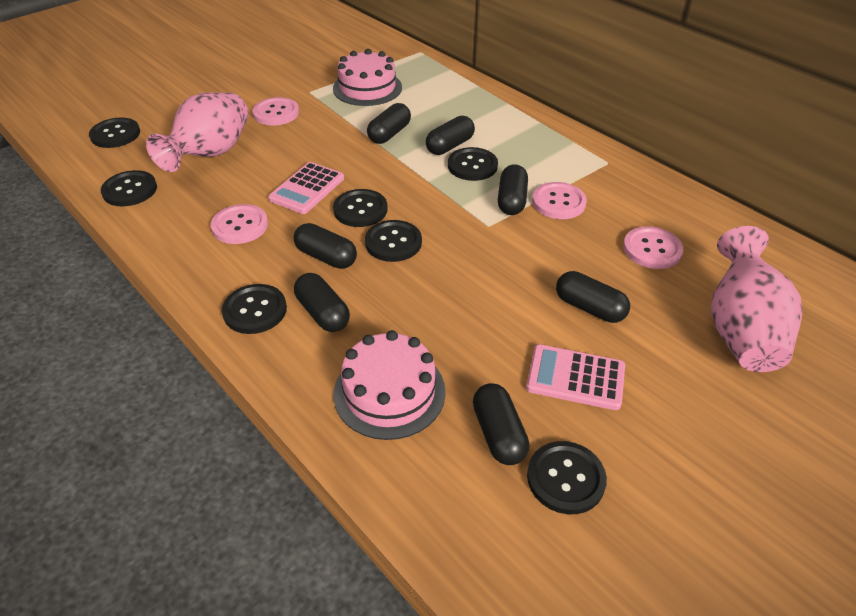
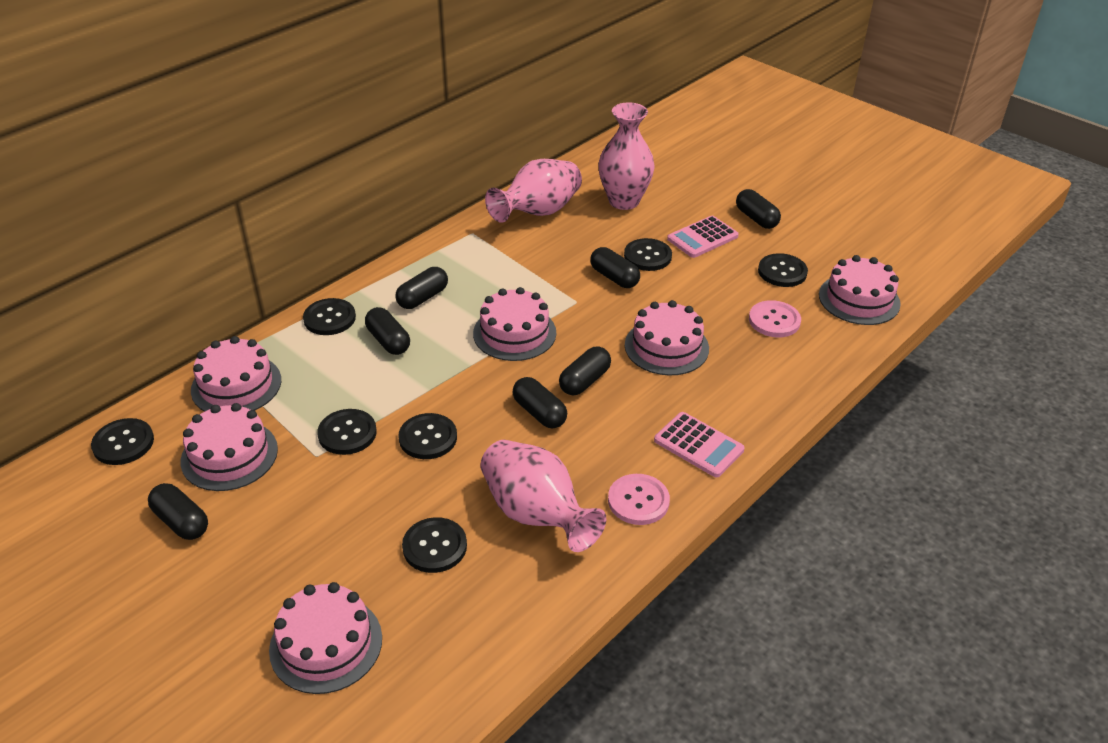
pink button: [211,204,268,244] [252,97,299,125] [532,182,587,219] [623,226,683,269] = 4 -> [608,474,670,525] [749,300,801,337] = 2
pink cake: [333,49,402,106] [334,330,446,440] = 2 -> [181,403,278,491] [191,336,281,412] [269,582,382,694] [473,287,556,361] [625,300,709,375] [819,255,901,325] = 6
pink vase: [146,92,249,172] [711,226,802,372] = 2 -> [480,440,606,552] [485,159,582,223] [598,102,655,210] = 3

